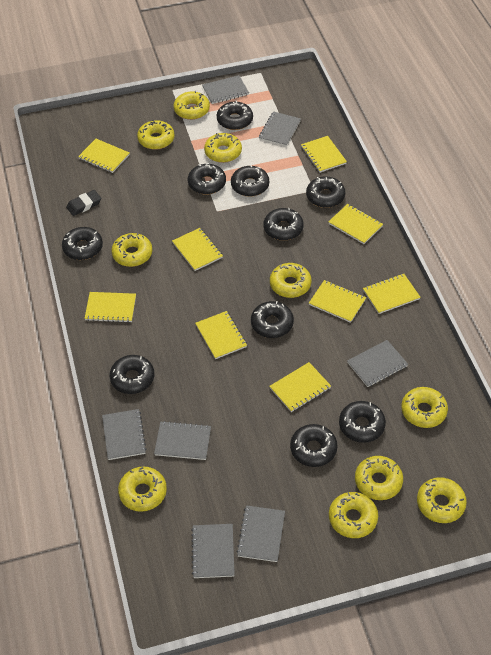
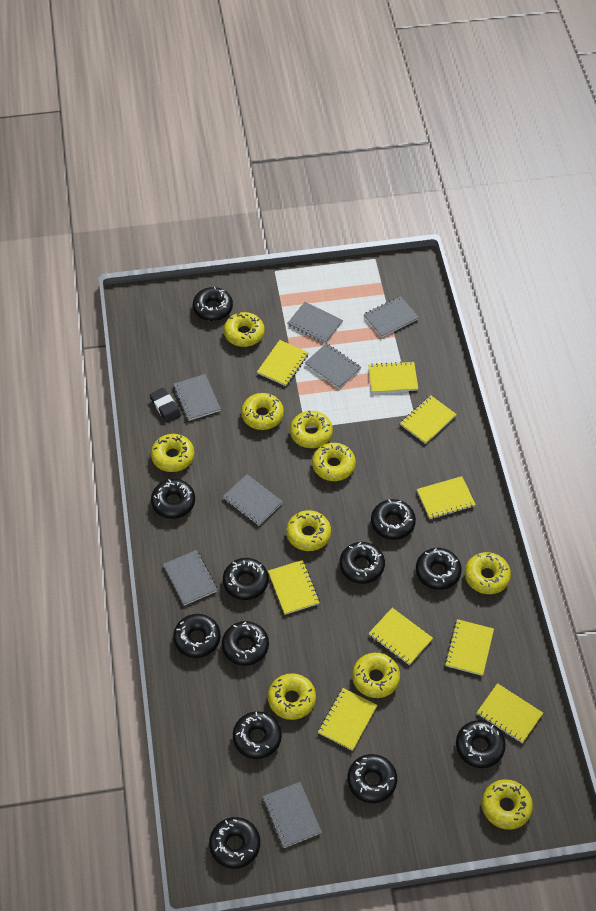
black donut: [62,227,103,260] [110,355,154,394] [188,163,226,194] [217,101,253,130] [231,165,269,197] [251,301,294,338] [264,208,303,241] [290,424,337,467] [306,176,345,208] [339,401,386,443] = 10 -> [151,479,195,519] [173,614,221,658] [193,287,233,321] [209,817,260,869] [222,621,269,666] [223,558,269,600] [233,711,282,759] [339,542,385,584] [347,754,397,803] [371,499,416,540] [416,548,462,590] [456,720,506,768] = 12

